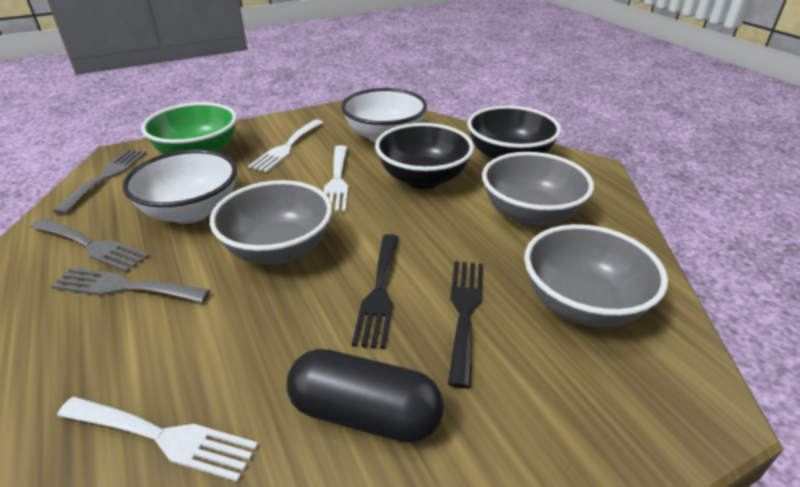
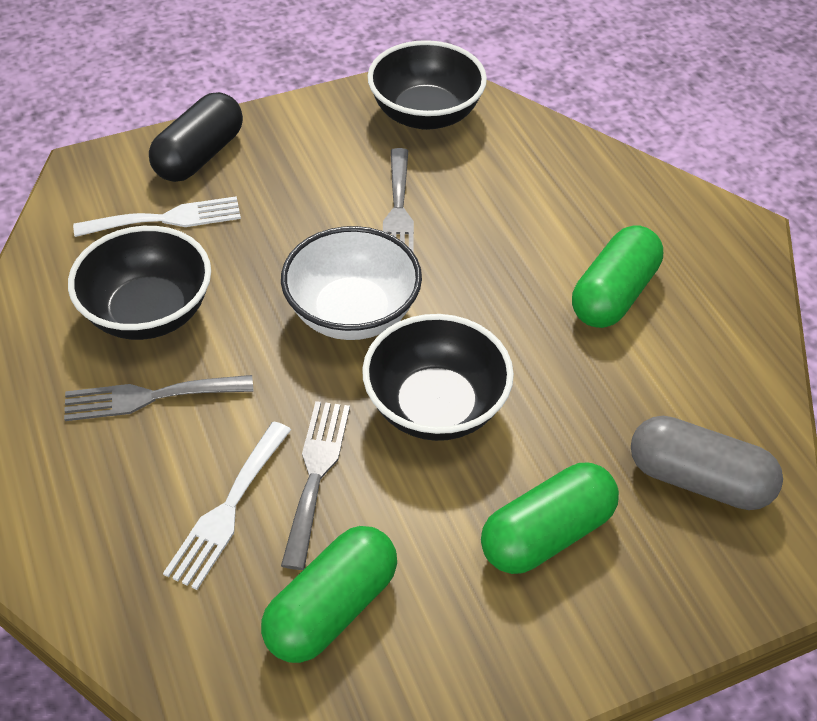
black bowl: [375,123,474,189] [467,106,561,160] = 2 -> [68,226,211,340] [362,314,514,441] [368,40,487,130] = 3
black fork: [352,234,399,349] [448,261,483,388] = 2 -> none = 0
green bowl: [141,102,237,154] = 1 -> none = 0
green capsule: none = 0 -> [261,526,397,663] [481,463,619,574] [572,225,663,328] = 3
grey bowl: [210,180,332,264] [482,152,594,227] [524,224,668,327] = 3 -> none = 0
grey capsule: none = 0 -> [631,416,783,510] = 1
white bowl: [122,149,237,224] [341,88,427,143] = 2 -> [281,226,422,340] = 1
white fork: [57,397,258,482] [248,120,323,172] [324,145,348,212] = 3 -> [73,196,241,237] [163,422,291,590] = 2

